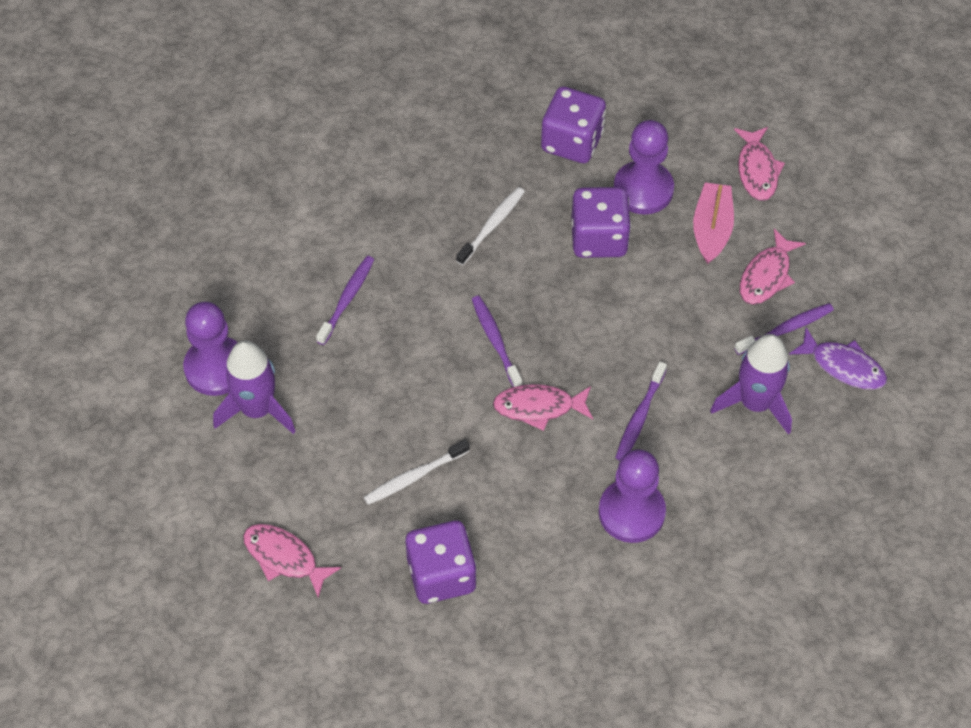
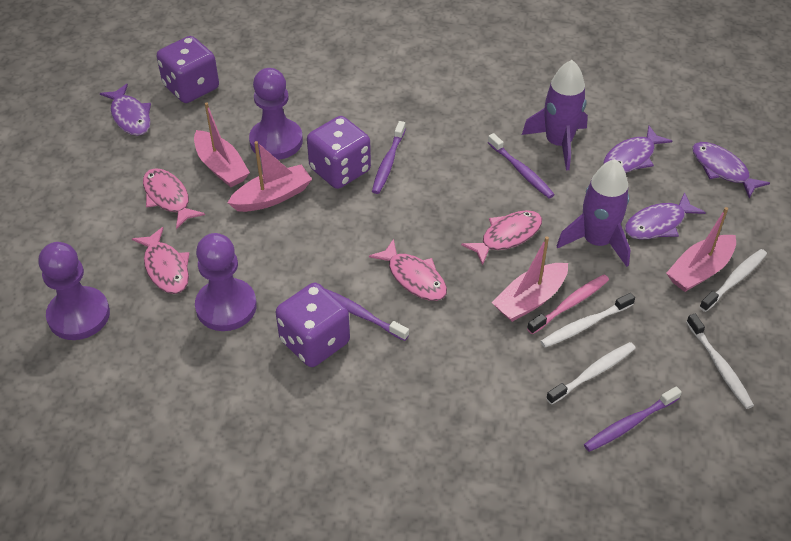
pink boat: [693,183,734,264] = 1 -> [194,102,250,187] [228,141,312,212] [492,236,568,322] [666,207,736,292] = 4
pink toothbrush: none = 0 -> [527,274,609,334] = 1
purple fish: [789,328,887,390] = 1 -> [100,84,151,136] [603,126,672,173] [625,192,706,239] [692,142,770,199] = 4
white toothbrush: [364,439,469,505] [456,187,525,265] = 2 -> [540,293,635,348] [546,342,636,405] [686,314,754,409] [699,249,767,312] = 4

